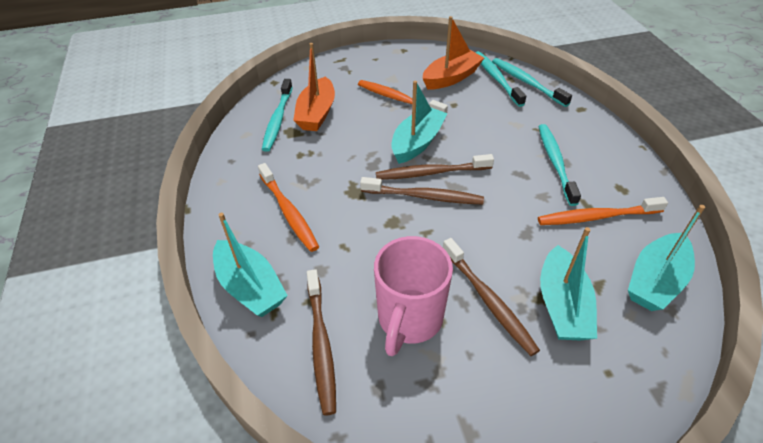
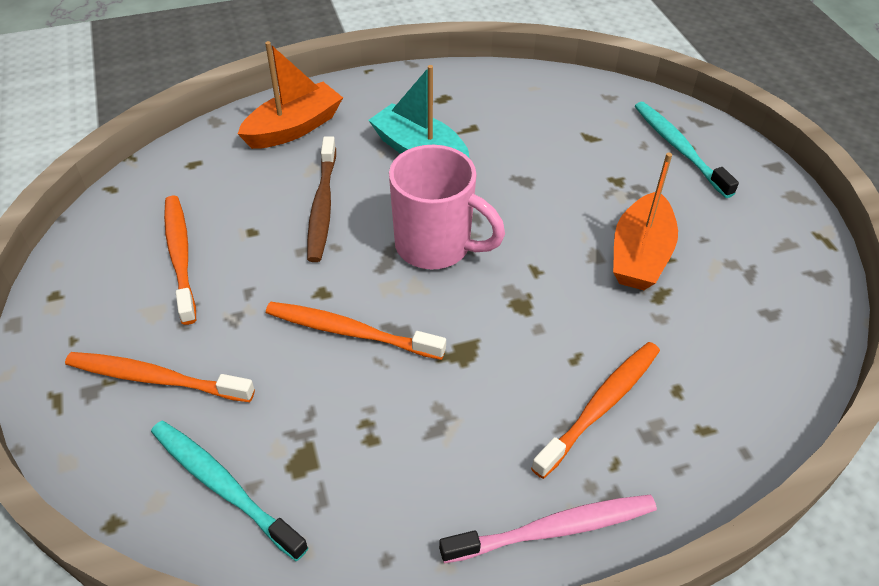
brown toothbrush: [307,269,336,416] [360,177,484,205] [376,154,494,180] [443,238,540,356] = 4 -> [307,136,336,262] = 1
orange toothbrush: [258,163,319,252] [358,80,448,113] [538,197,668,225] = 3 -> [65,352,255,402] [164,196,196,325] [266,302,446,360] [531,342,660,479] = 4
pink toothbrush: none = 0 -> [439,495,657,564] = 1
turquoise boat: [213,213,288,317] [391,81,447,164] [540,227,597,340] [628,205,705,311] = 4 -> [369,65,470,159] = 1
turquoise toothbrush: [262,79,293,152] [475,51,526,107] [492,58,572,107] [538,124,581,206] = 4 -> [151,421,308,561] [635,102,739,198] = 2

